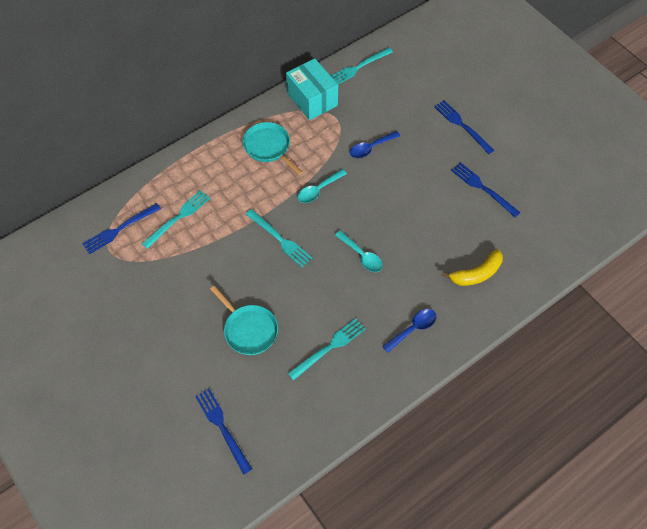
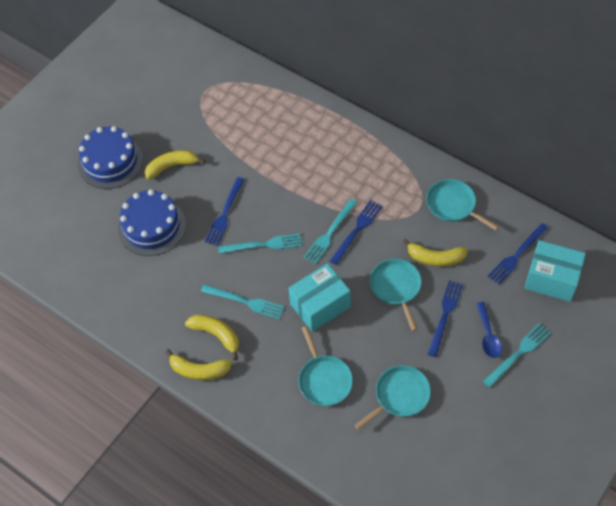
blue cake: none = 0 -> [78,126,143,189] [118,189,186,256] = 2
blue spoon: [350,131,400,158] [382,309,437,353] = 2 -> [476,302,502,358] = 1
turquoise box: [286,58,338,120] = 1 -> [288,263,350,332] [524,240,586,302] = 2
turquoise pan: [210,285,278,355] [243,122,303,175] = 2 -> [298,326,353,406] [354,365,431,430] [370,259,422,331] [426,179,499,230] = 4
turquoise spoon: [298,169,347,203] [335,230,383,272] = 2 -> none = 0
yellow banana: [442,249,503,286] = 1 -> [145,150,205,180] [165,349,232,380] [185,315,239,360] [403,238,468,266] = 4

